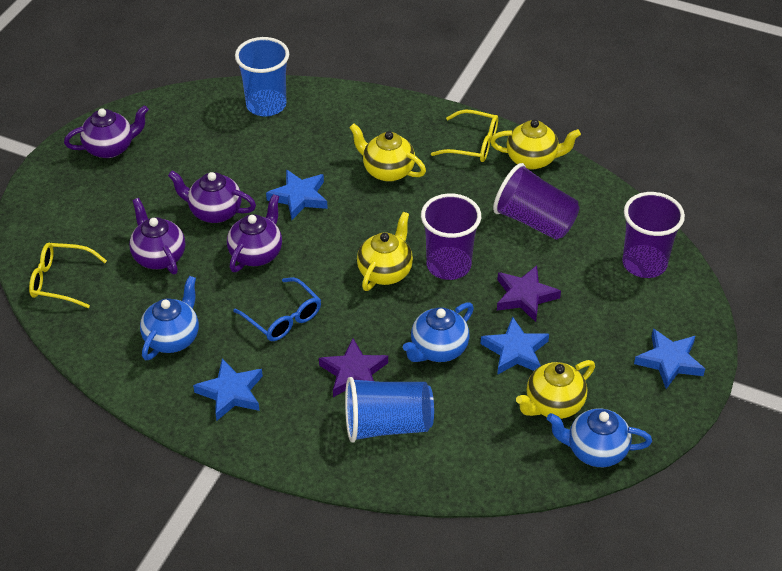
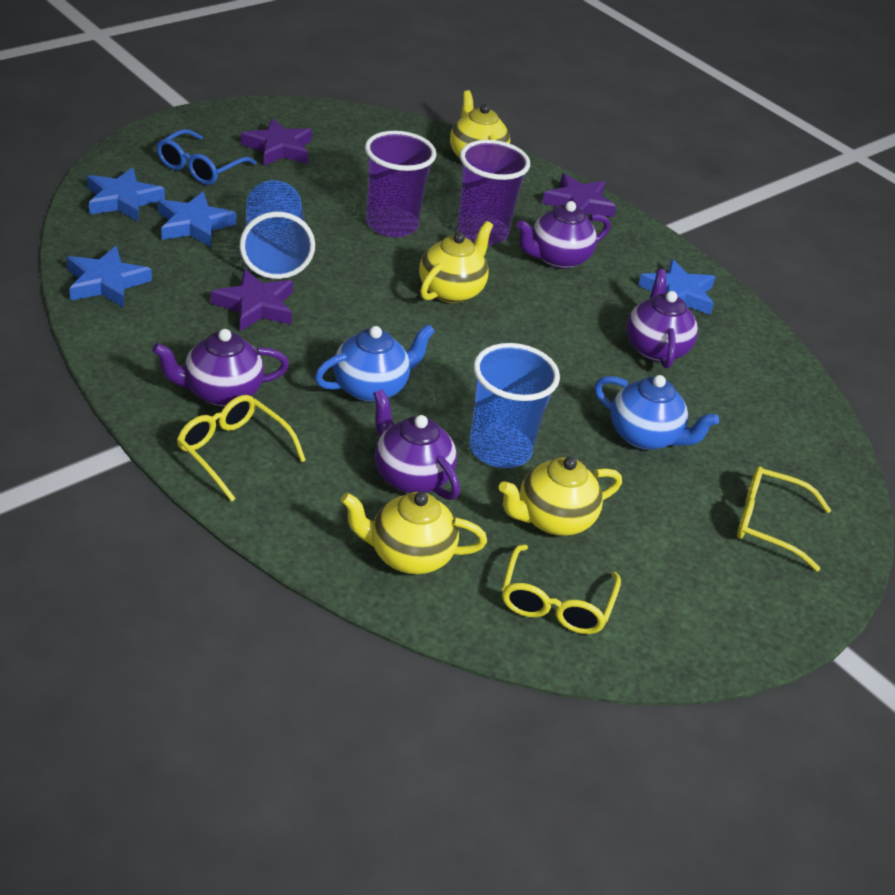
blue teapot: [140,276,199,360] [403,302,474,362] [547,409,652,467] = 3 -> [315,324,435,402] [594,375,719,450] = 2
purple cup: [421,193,481,280] [493,163,579,240] [622,192,685,278] = 3 -> [365,131,437,237] [457,140,530,245] = 2
purple star: [319,338,388,397] [497,265,561,322] = 2 -> [211,269,293,331] [241,118,312,166] [542,173,616,217] = 3
yellow glasses: [29,243,107,308] [431,109,498,162] = 2 -> [177,395,306,502] [502,544,621,634] [737,466,831,572] = 3

